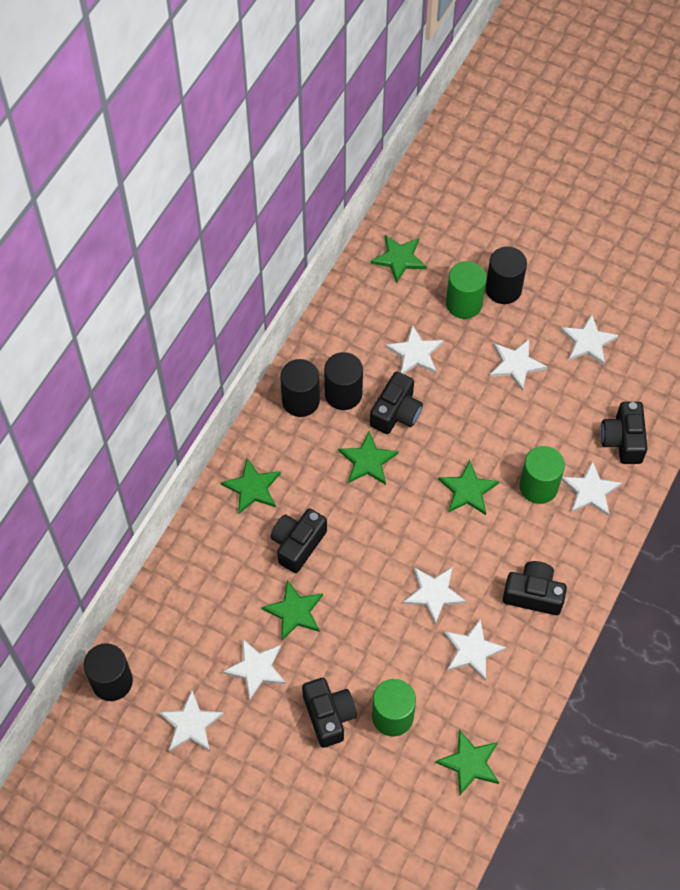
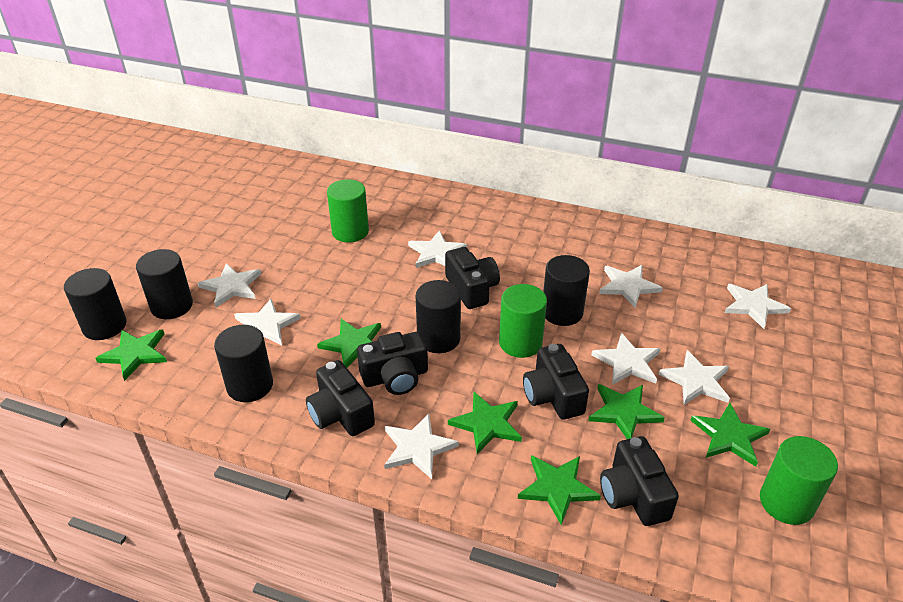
black cylinder: [84,643,133,701] [280,359,320,417] [324,352,363,410] [486,246,527,304] = 4 -> [64,268,127,340] [136,249,193,319] [214,325,273,402] [416,280,461,353] [543,255,590,326] = 5

